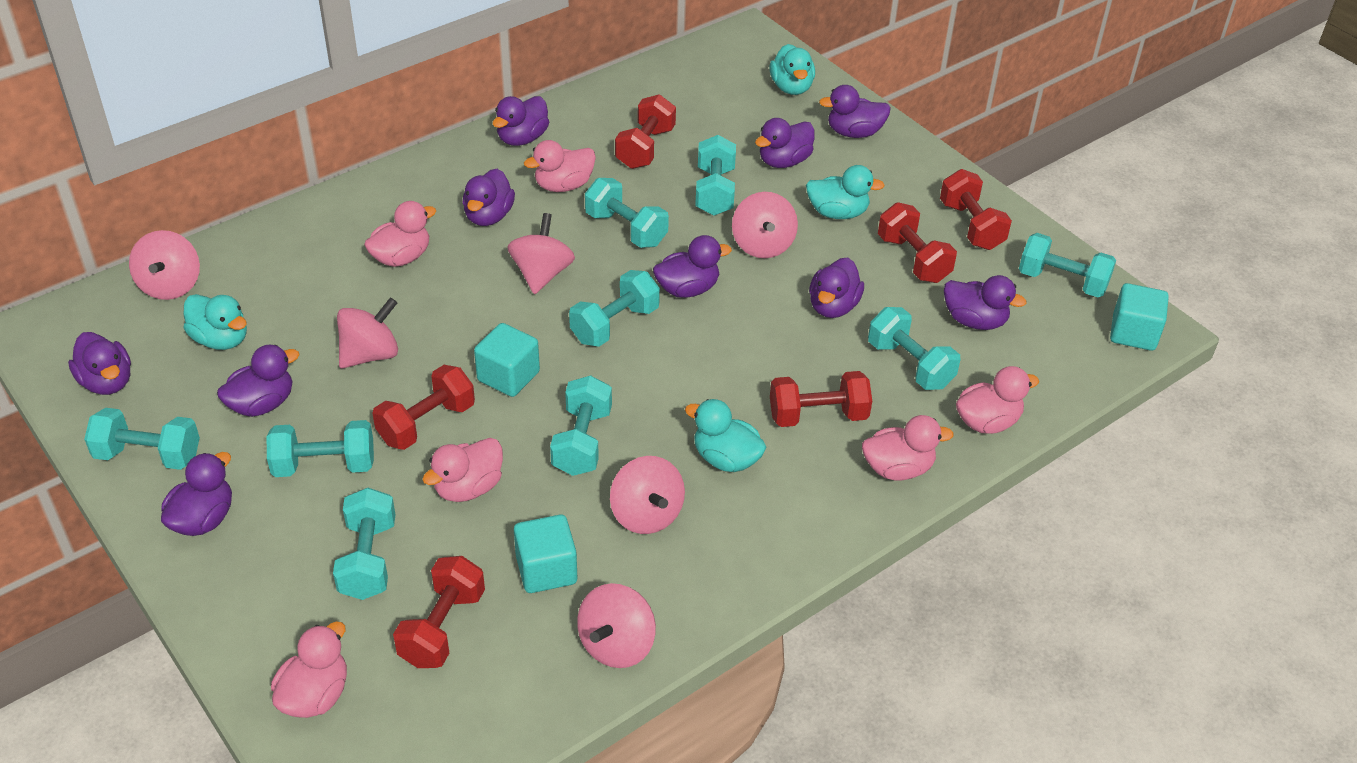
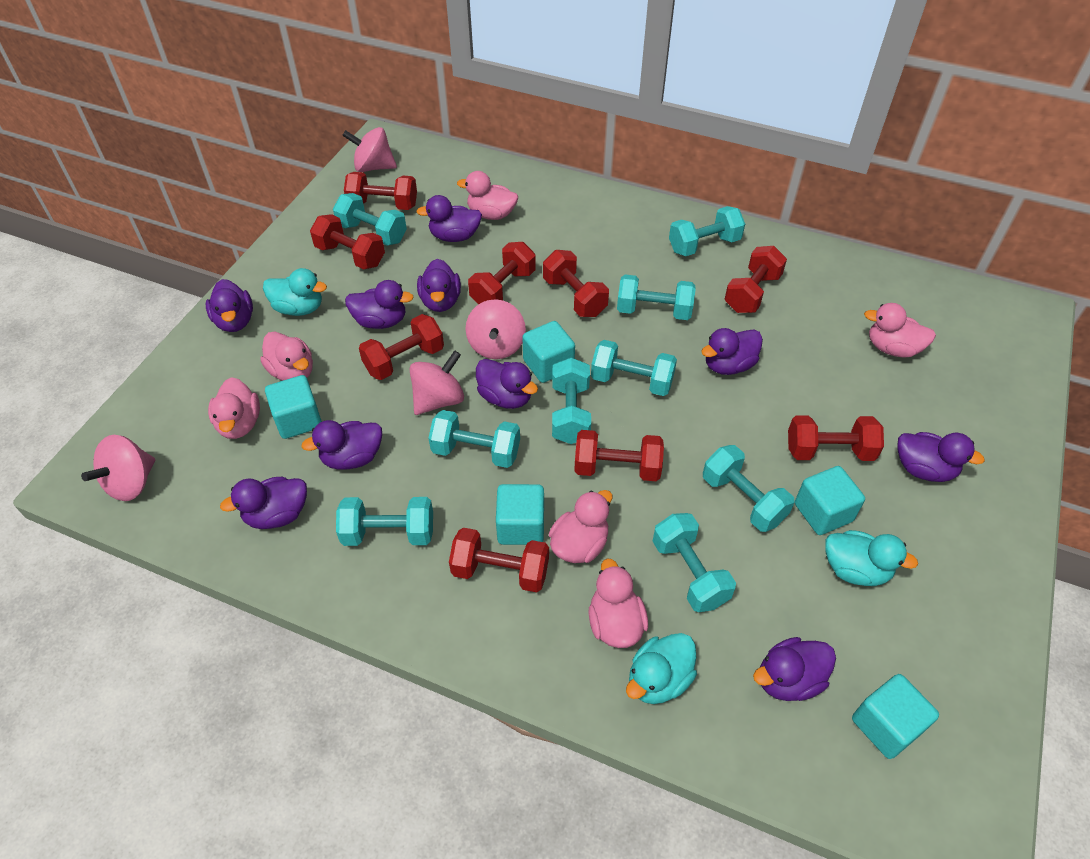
pink spinning top: [129,230,200,300] [337,297,398,369] [507,213,575,294] [577,583,656,668] [610,456,685,534] [732,192,798,258] = 6 -> [81,435,155,501] [342,127,397,172] [409,350,464,415] [466,299,526,359] = 4
red dumbbell: [372,365,475,450] [393,556,485,668] [615,94,676,169] [770,371,872,427] [878,202,957,283] [940,169,1012,250] = 6 -> [310,214,385,269] [344,172,417,210] [359,314,444,380] [449,528,549,592] [468,242,536,305] [543,250,609,317] [574,430,664,481] [725,246,787,313] [788,415,884,461] = 9
turquoise cube: [474,323,540,397] [514,514,577,593] [1110,283,1169,351] = 3 -> [265,375,322,439] [496,484,544,545] [522,321,575,383] [795,466,865,535] [852,674,939,759] = 5
turquoise duck: [184,294,247,350] [685,399,766,472] [769,44,815,95] [806,165,885,219] = 4 -> [263,268,327,316] [626,633,697,704] [826,530,918,586] = 3

